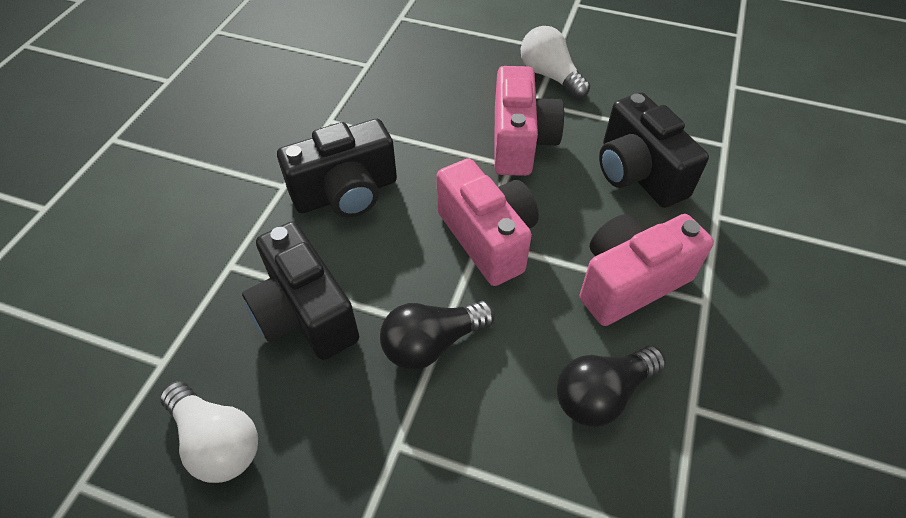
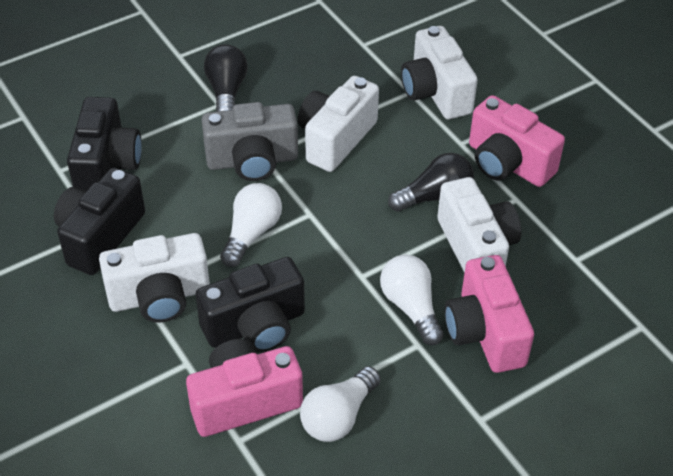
grey camera: none = 0 -> [202,102,298,181] = 1
white camera: none = 0 -> [99,233,210,323] [298,76,379,172] [401,26,478,119] [437,177,521,273] = 4
white light bulb: [160,381,258,483] [521,26,590,99] = 2 -> [220,183,282,267] [300,366,381,442] [380,255,444,345] = 3

